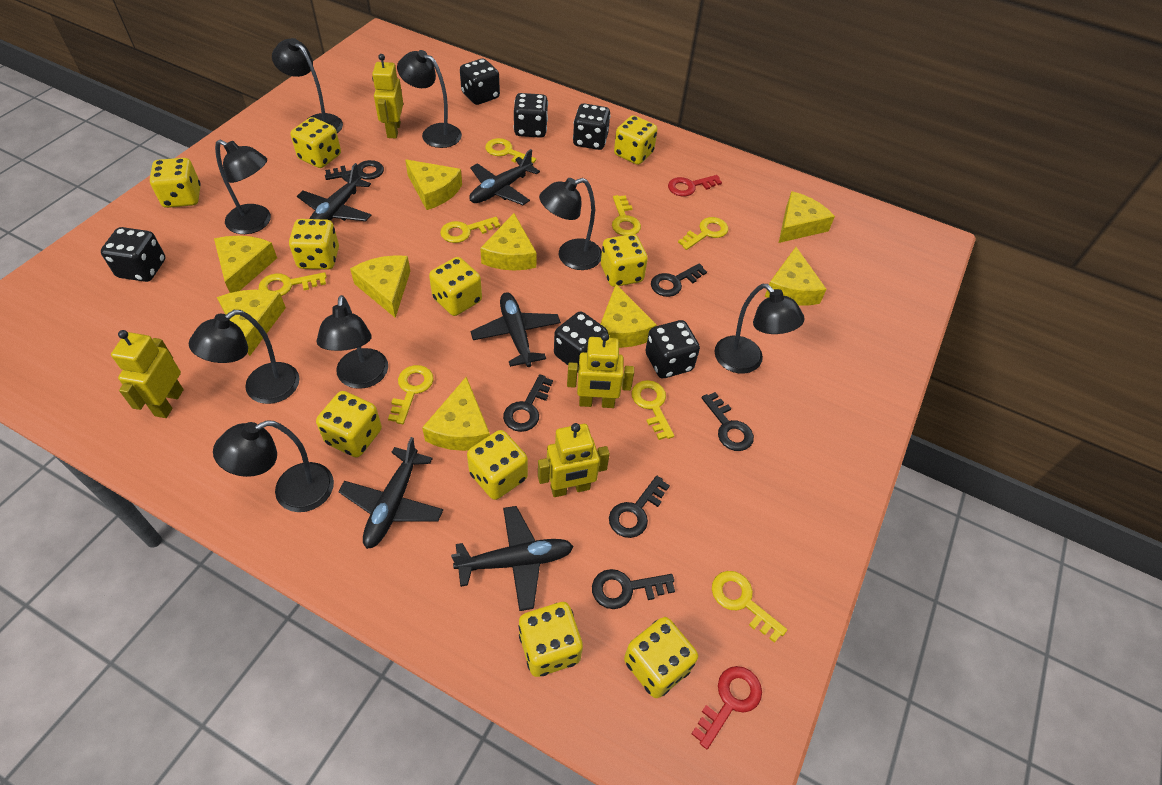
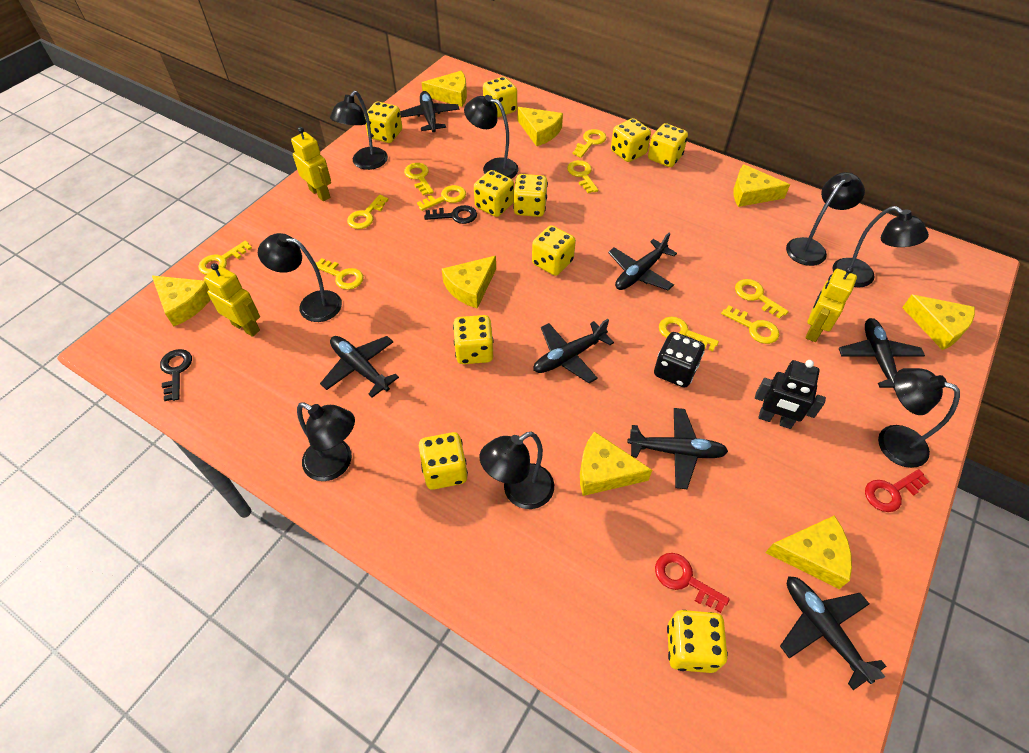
black dice: [101,227,165,282] [460,59,500,105] [514,93,548,138] [554,311,608,372] [573,103,611,150] [646,320,700,378] = 6 -> [654,332,705,387] = 1
black key: [325,160,384,180] [503,374,553,432] [592,569,675,609] [609,476,670,538] [651,263,707,297] [701,392,754,451] = 6 -> [160,349,192,401] [424,205,477,224] = 2
black plane: [297,163,371,221] [338,437,443,549] [451,506,574,611] [469,149,540,205] [470,292,561,367] = 5 -> [320,336,399,398] [400,91,460,132] [533,319,614,383] [608,233,677,290] [627,408,728,489] [780,576,887,690] [839,318,925,390] = 7
black robot: none = 0 -> [755,360,826,429] = 1
yellow cheese: [214,236,277,293] [217,289,286,356] [350,255,410,318] [405,159,462,210] [422,377,490,451] [480,213,536,270] [601,284,657,348] [765,247,827,305] [779,191,835,243] = 9 -> [152,276,211,327] [421,71,467,107] [442,256,496,309] [518,107,563,146] [580,432,652,496] [733,164,790,207] [765,515,852,589] [902,295,975,350] = 8
yellow key: [259,272,327,296] [388,365,434,424] [440,217,500,243] [485,138,536,163] [612,195,641,236] [631,380,674,440] [678,217,728,250] [712,571,787,643] = 8 -> [198,241,252,275] [316,258,364,290] [347,195,388,229] [404,163,434,195] [417,185,466,211] [567,160,598,193] [572,129,606,158] [659,317,719,351] [721,306,779,344] [735,279,789,319] = 10
yellow robot: [111,330,184,418] [372,54,403,138] [538,423,610,497] [567,332,634,408] = 4 -> [204,263,260,337] [291,127,331,201] [805,266,857,342] = 3

